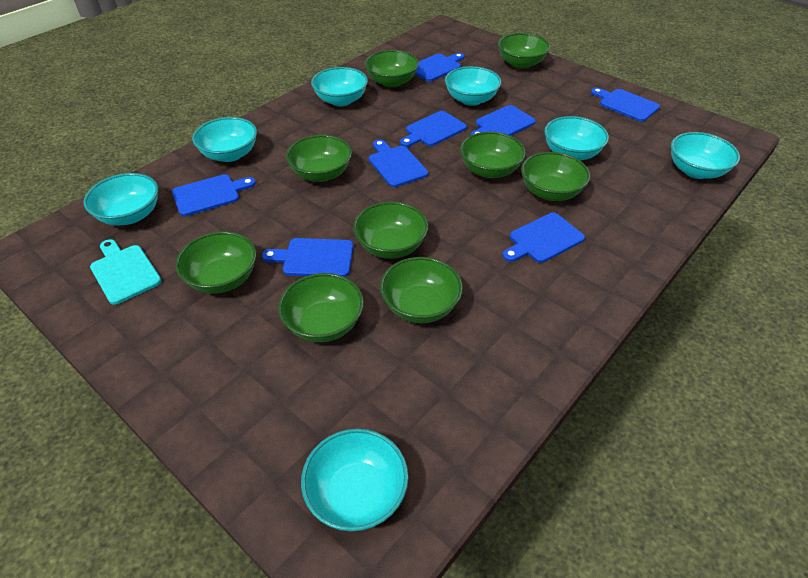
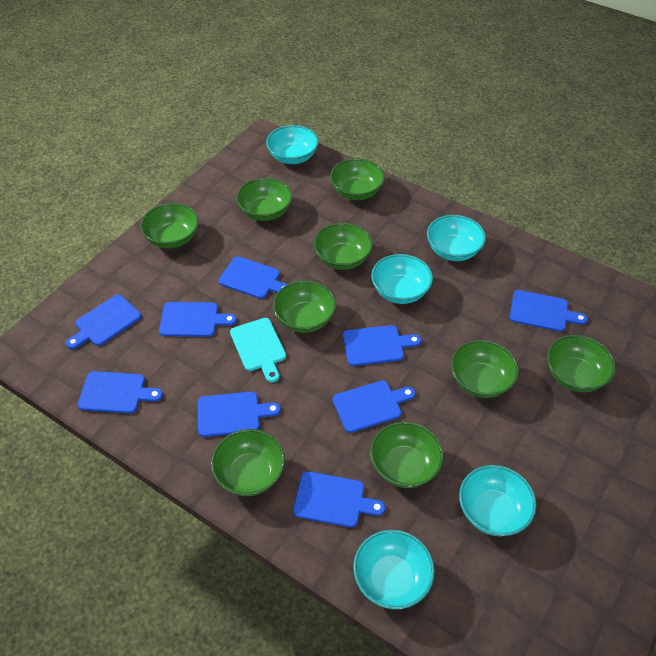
blue cutting board: [172,174,256,216] [262,238,353,277] [369,139,428,187] [400,111,467,147] [415,53,464,81] [471,105,536,136] [502,213,585,263] [591,87,660,122] = 8 -> [66,295,141,349] [78,371,163,413] [159,302,237,337] [198,392,281,437] [218,257,288,299] [293,471,385,528] [333,381,415,433] [343,325,421,366] [510,290,588,332] = 9
turquoise bowl: [84,173,158,225] [192,117,257,162] [301,429,408,531] [311,67,368,107] [445,66,501,106] [544,116,609,160] [671,132,740,179] = 7 -> [266,125,319,164] [353,530,435,610] [371,254,433,304] [427,215,486,261] [459,465,536,536] = 5

